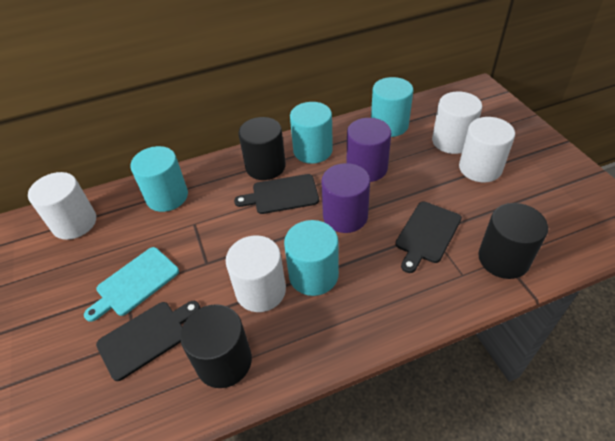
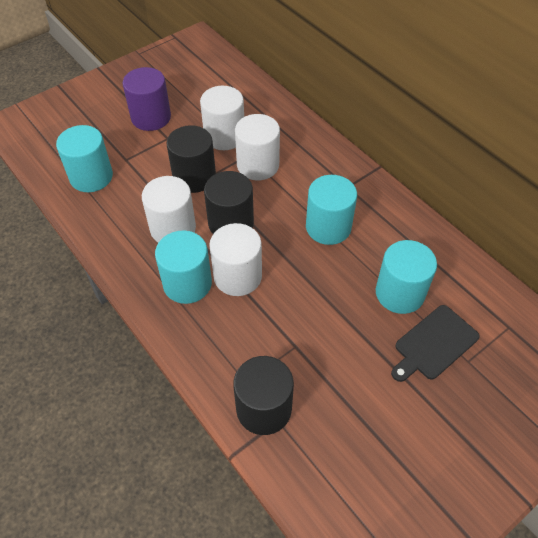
black cutting board: [96,301,200,381] [234,174,319,214] [395,201,462,273] = 3 -> [391,305,480,382] = 1
purple cylinder: [321,163,370,233] [347,118,391,182] = 2 -> [123,67,171,131] = 1
turquoise cutting board: [84,247,179,322] = 1 -> none = 0

